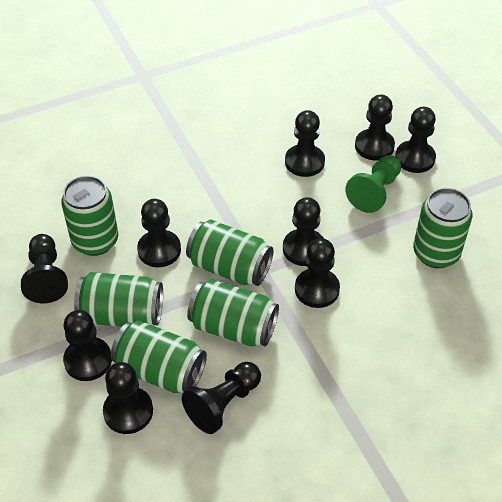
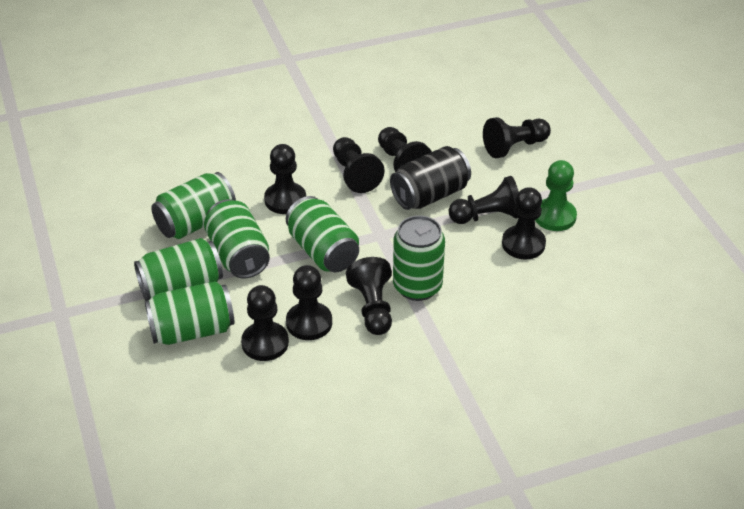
black can: none = 0 -> [390,146,471,210] = 1
black pawn: [21,234,68,303] [63,310,112,381] [103,362,153,434] [137,199,181,267] [182,362,261,434] [283,197,324,266] [285,110,325,177] [295,238,340,308] [355,95,395,160] [395,107,436,173] = 10 -> [241,285,289,361] [264,144,306,214] [286,265,332,340] [333,137,385,193] [346,257,392,335] [378,127,432,172] [449,176,519,224] [483,117,551,158] [502,187,546,259] = 9

